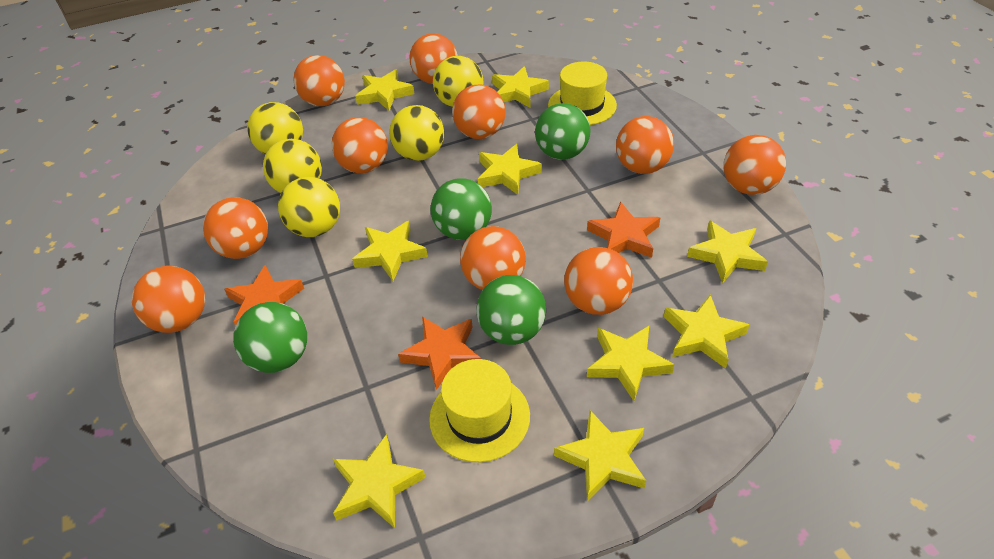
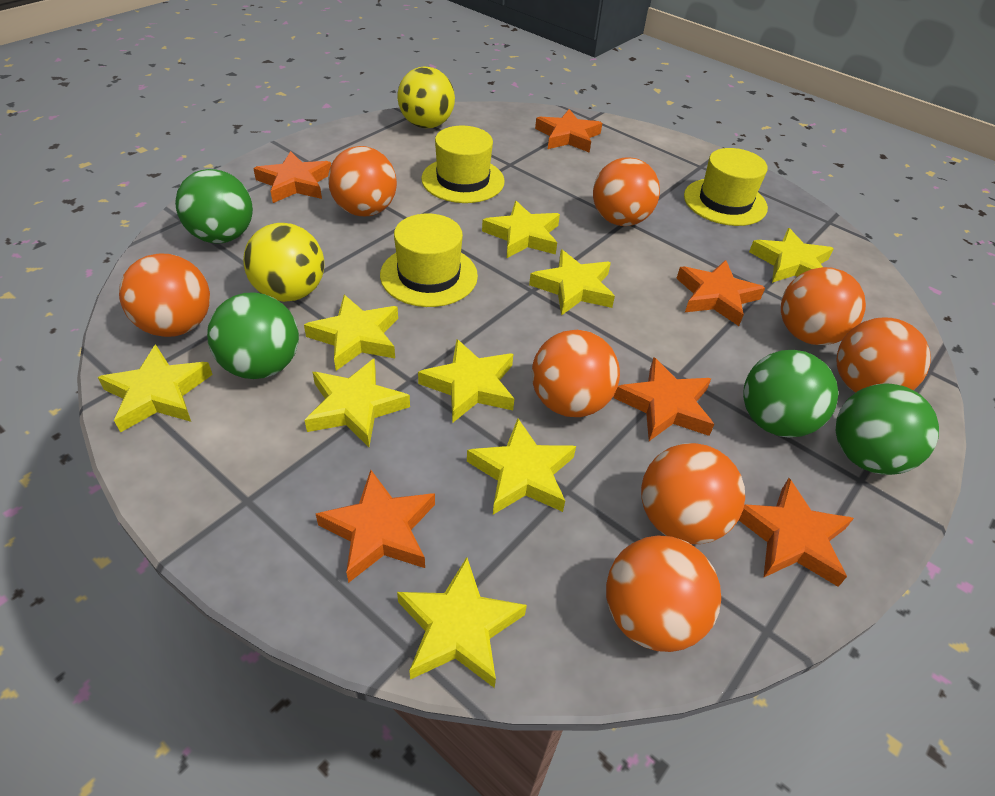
orange ball: [132,266,205,333] [203,197,268,259] [294,55,345,106] [332,117,388,173] [409,33,458,84] [452,84,505,139] [460,226,526,290] [564,247,633,315] [616,116,674,174] [723,135,786,195] = 10 -> [119,253,210,337] [328,146,397,216] [532,330,620,417] [593,157,660,226] [606,535,721,652] [641,443,745,544] [781,267,866,345] [836,317,931,393] = 8
orange star: [224,265,304,326] [398,317,482,390] [587,202,660,258] = 3 -> [253,151,331,203] [316,470,435,583] [535,109,602,153] [614,357,714,441] [676,260,765,326] [739,478,854,587] = 6
yellow ball: [247,102,303,154] [263,139,322,193] [278,177,340,237] [389,105,444,161] [433,56,483,107] = 5 -> [243,223,324,302] [398,66,455,128] = 2
yellow hat: [429,359,530,462] [548,61,617,125] = 2 -> [380,214,478,307] [421,126,505,203] [684,148,768,226] = 3

